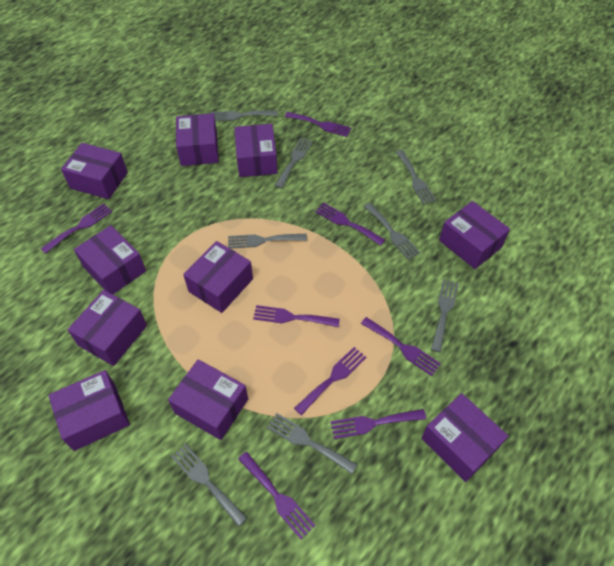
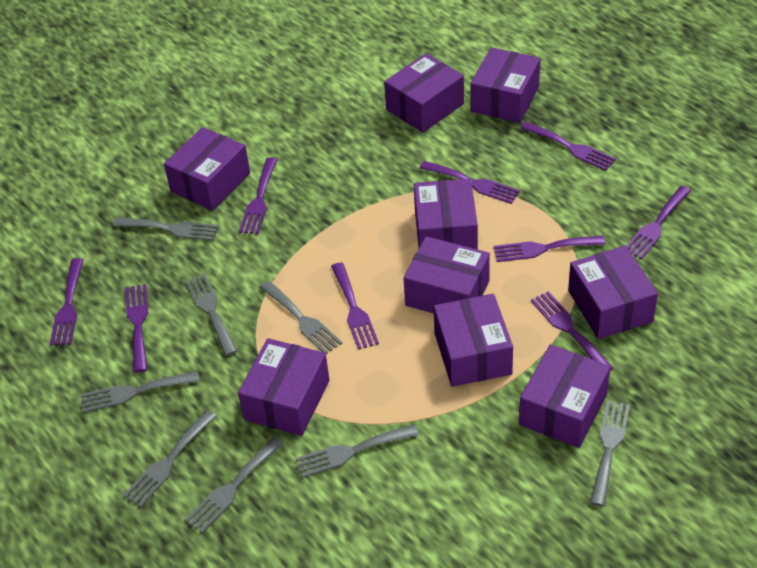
purple box: [48,370,130,451] [61,143,128,199] [68,290,147,366] [74,225,146,294] [168,359,248,440] [176,113,219,166] [183,241,253,313] [234,124,277,177] [421,393,508,482] [439,201,510,269] = 10 -> [164,127,250,211] [238,338,329,436] [384,53,464,133] [404,236,490,313] [414,179,478,249] [434,294,513,387] [470,47,540,123] [519,345,610,448] [568,246,658,339] = 9
purple fork: [41,203,113,254] [238,452,316,539] [253,305,340,327] [285,112,351,137] [294,347,367,416] [315,203,385,246] [331,409,426,439] [361,317,441,376] = 8 -> [50,258,84,346] [125,284,148,372] [239,158,277,234] [331,262,379,350] [420,161,520,204] [493,235,605,262] [521,122,616,171] [531,291,613,371] [626,186,691,259] = 9

